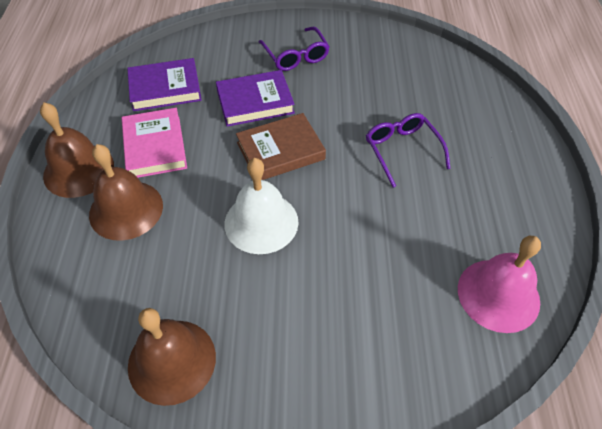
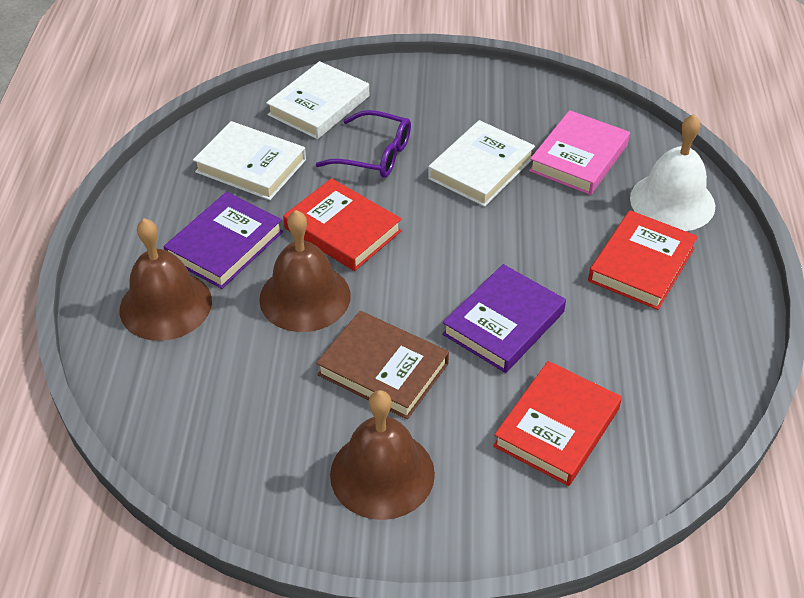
pink bell: [458,236,541,333] = 1 -> none = 0
purple glasses: [259,27,330,71] [366,113,451,188] = 2 -> [316,110,411,178] = 1
red book: none = 0 -> [283,178,402,271] [493,361,622,486] [588,210,698,310] = 3
white book: none = 0 -> [193,121,306,200] [266,61,369,139] [428,120,535,207] = 3

